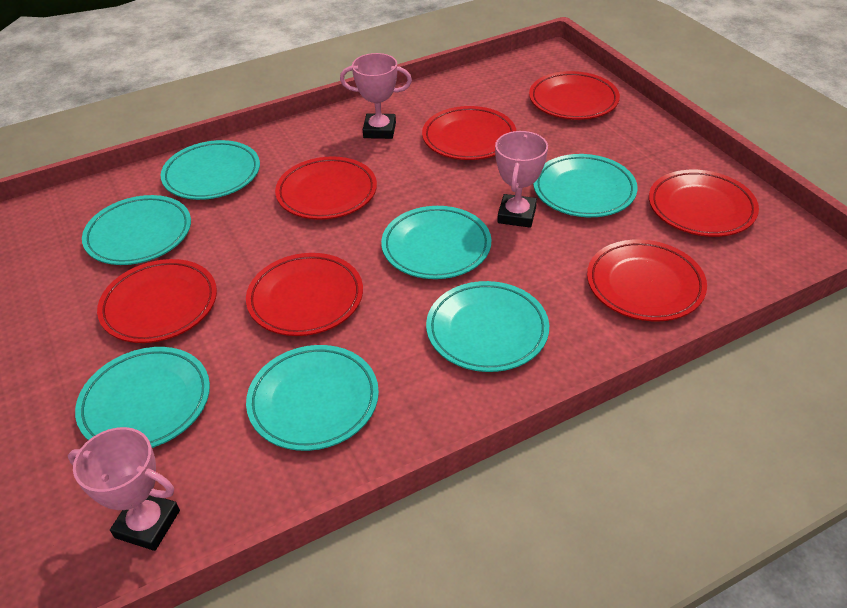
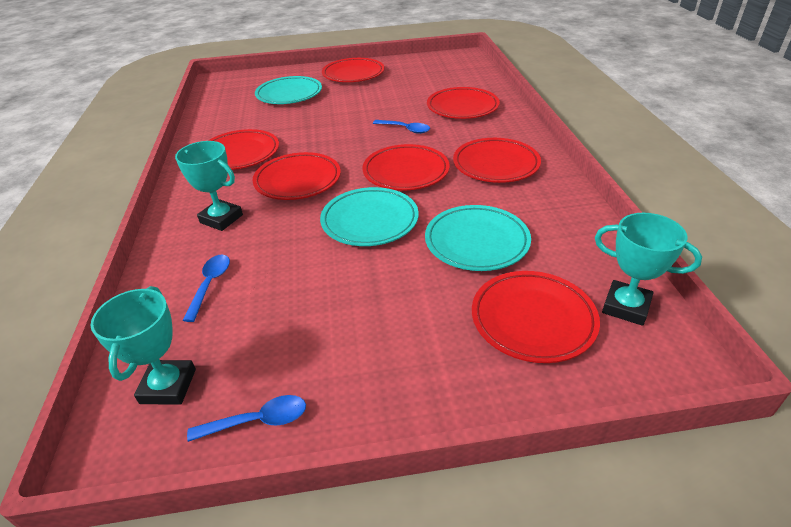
blue spoon: none = 0 -> [183,255,230,322] [187,395,306,442] [373,120,430,134] = 3
pink trophy: [68,427,180,551] [340,53,412,139] [495,131,548,228] = 3 -> none = 0
turquoise plate: [75,347,210,448] [82,195,191,265] [160,140,260,200] [246,345,379,451] [381,206,491,279] [426,281,549,372] [533,154,637,217] = 7 -> [255,76,322,104] [320,187,419,246] [425,205,531,271] = 3
turquoise trophy: none = 0 -> [91,286,196,405] [175,141,243,231] [595,213,702,326] = 3

